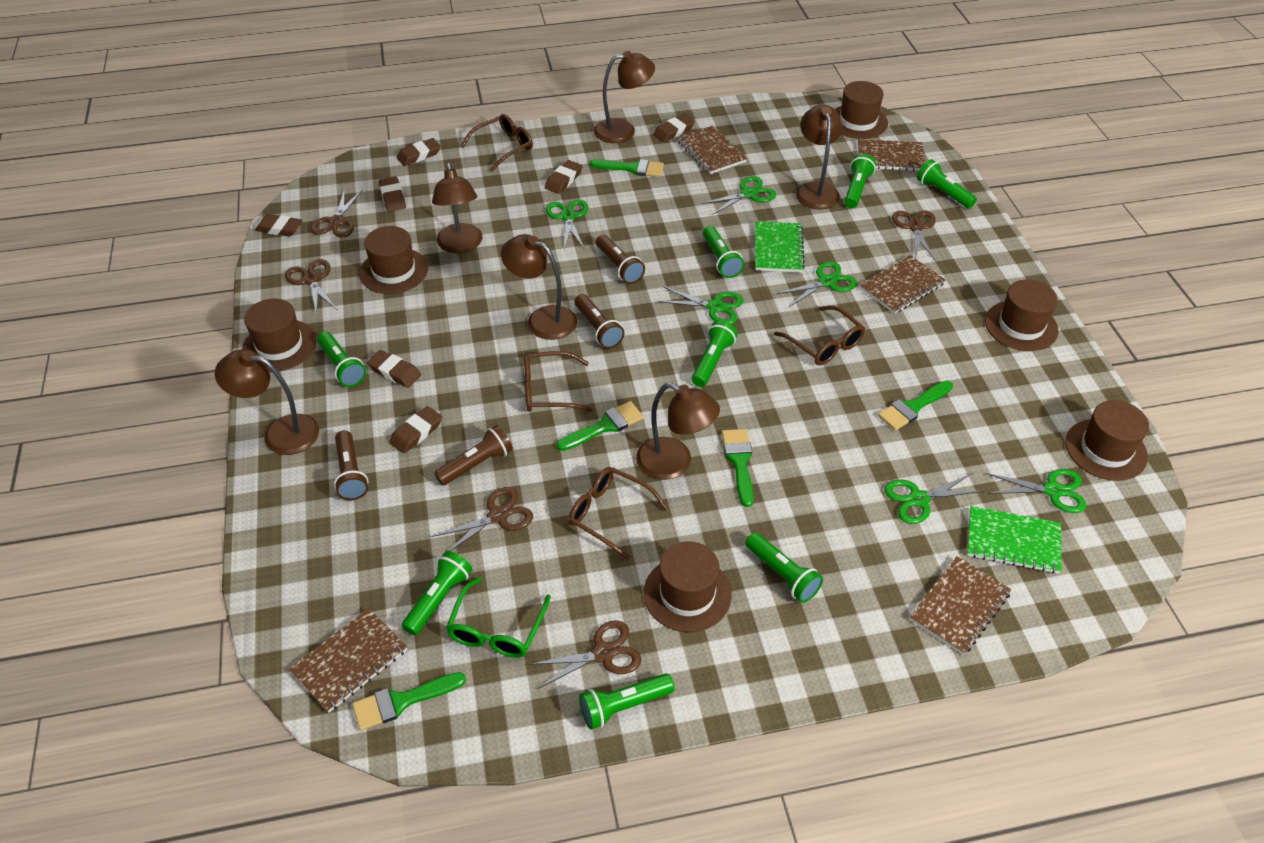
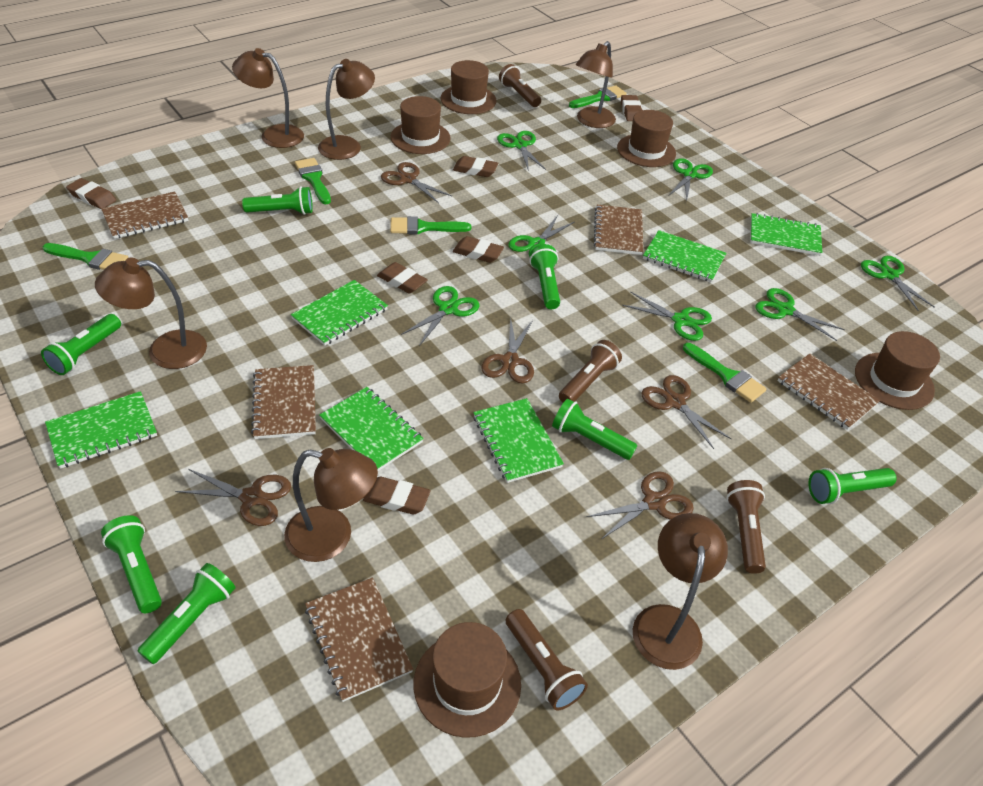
brown eraser: [255,214,303,237] [367,350,421,388] [379,176,406,212] [389,406,442,453] [397,138,441,166] [545,160,582,194] [653,114,695,142] = 7 -> [66,178,116,209] [363,477,431,515] [377,262,428,294] [453,156,498,177] [453,236,504,263] [621,95,642,121] = 6
brown glasses: [461,114,533,172] [524,351,593,412] [569,467,668,560] [774,305,865,365] = 4 -> none = 0
brown hat: [242,299,316,372] [359,226,428,294] [644,541,732,632] [835,81,888,139] [985,279,1059,351] [1065,400,1149,481] = 6 -> [391,96,451,154] [414,622,521,738] [440,60,497,114] [617,110,676,167] [855,331,940,410] = 5
green flashlight: [317,332,366,387] [402,551,472,635] [579,674,675,730] [692,320,737,387] [703,226,744,278] [745,533,823,603] [844,154,876,208] [917,159,977,209] = 8 -> [41,314,121,375] [101,515,162,613] [138,563,236,664] [242,186,313,215] [530,244,560,309] [552,399,637,460] [808,468,897,504] = 7
green glasses: [446,577,551,658] = 1 -> none = 0
green notebook: [755,221,805,273] [967,506,1062,574] = 2 -> [45,391,157,469] [291,280,388,346] [319,387,424,471] [473,398,564,483] [643,230,726,282] [750,213,822,256] = 6
green scissors: [546,199,588,249] [658,287,744,324] [701,176,776,215] [776,261,857,307] [884,473,985,524] [985,469,1086,513] = 6 -> [401,286,479,346] [497,131,546,171] [508,215,574,257] [622,291,712,341] [669,158,713,200] [755,288,845,341] [861,256,935,310] = 7

